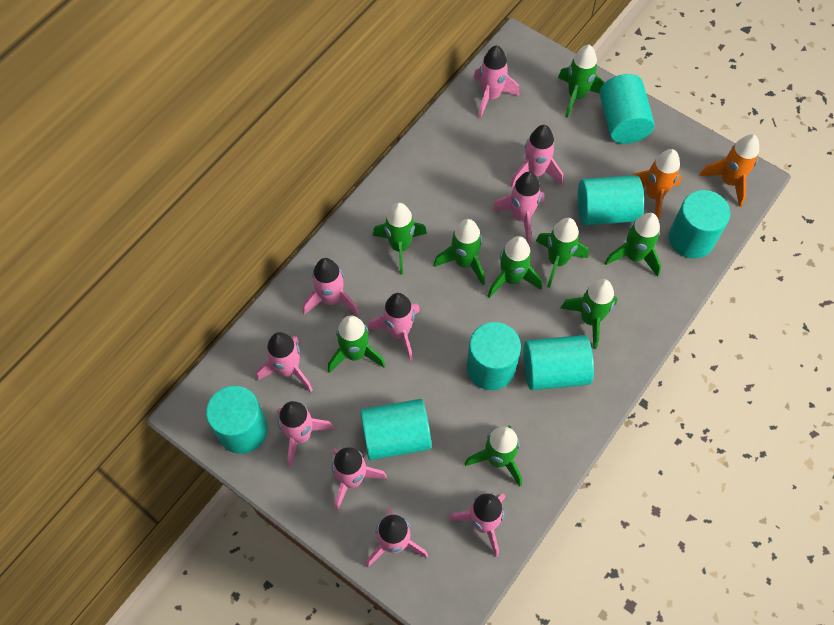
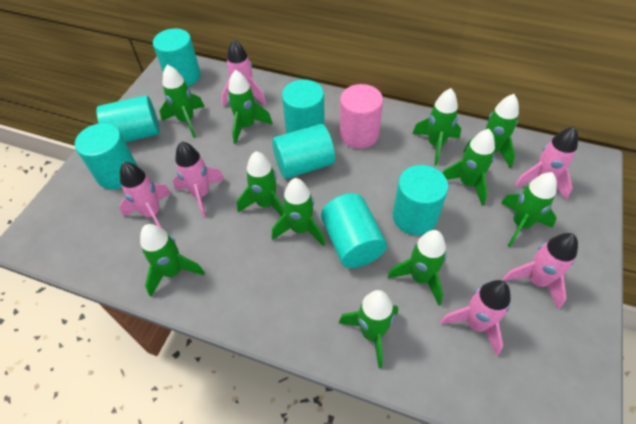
green rocket: [328,315,385,373] [373,203,427,274] [434,219,485,285] [465,425,522,486] [488,236,542,298] [536,218,589,288] [558,45,604,118] [561,279,618,349] [605,213,661,277] = 9 -> [140,224,205,297] [160,64,205,138] [228,70,273,144] [237,151,284,216] [272,178,325,246] [339,290,398,368] [388,230,447,306] [412,88,461,165] [443,129,495,206] [463,94,519,168] [501,172,557,247] = 11
orange rocket: [632,149,682,220] [699,134,759,207] = 2 -> none = 0
pink cylinder: none = 0 -> [340,84,383,149] = 1
pink rocket: [256,332,313,392] [277,401,334,468] [303,258,359,315] [332,447,387,511] [366,507,428,567] [368,293,420,361] [448,493,505,557] [473,45,520,119] [492,172,545,244] [510,125,563,187] = 10 -> [119,162,171,228] [173,141,225,218] [222,40,266,107] [441,280,511,356] [503,233,578,309] [514,127,578,200] = 6

